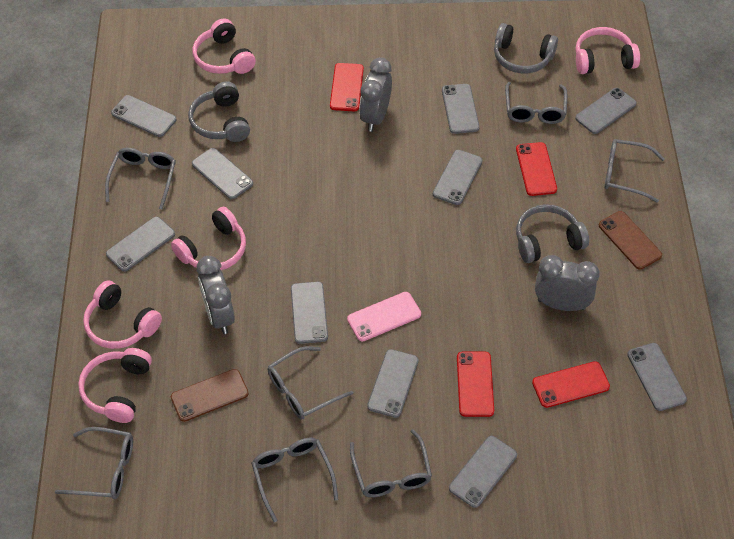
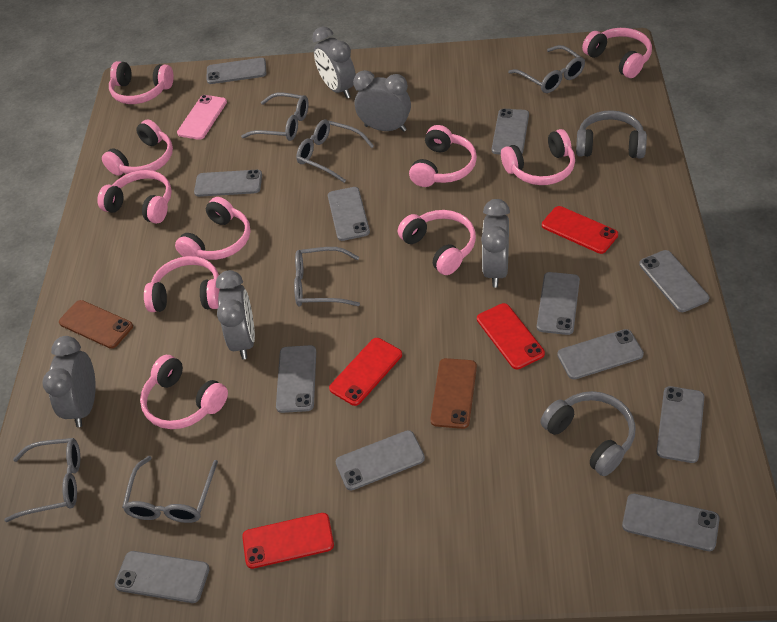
grey clock: [197,256,235,334] [359,57,392,132] [535,255,600,311] = 3 -> [42,336,96,427] [216,270,255,359] [312,26,356,98] [353,70,411,132] [481,199,510,287] = 5
grey glasses: [55,427,133,499] [105,148,176,209] [251,438,338,522] [268,346,353,420] [350,429,432,497] [505,82,568,124] [604,139,665,203] = 7 -> [4,438,80,522] [122,456,218,523] [241,93,309,141] [294,247,360,307] [296,119,374,183] [508,45,585,93] = 6
grey headphones: [188,81,250,142] [494,23,558,74] [516,204,589,263] = 3 -> [540,391,636,476] [576,110,647,158] = 2
grey phone: [106,217,175,272] [111,95,176,137] [192,148,253,199] [291,282,328,344] [367,349,419,418] [433,150,482,205] [442,84,480,134] [449,436,517,508] [575,88,637,134] [627,343,687,411] = 10 -> [115,551,210,603] [194,170,262,197] [207,58,266,84] [276,345,316,413] [328,187,370,241] [335,430,425,490] [492,109,529,154] [537,272,580,335] [557,329,644,379] [622,494,720,551] [639,250,709,312] [657,386,704,463] = 12
pink headphones: [78,348,152,423] [83,280,162,349] [171,207,246,270] [193,19,256,74] [576,27,640,74] = 5 -> [97,170,172,224] [102,119,173,176] [109,61,174,104] [140,355,228,429] [144,256,220,312] [175,197,250,260] [398,210,476,275] [409,125,477,187] [501,129,575,185] [582,28,652,78] = 10

